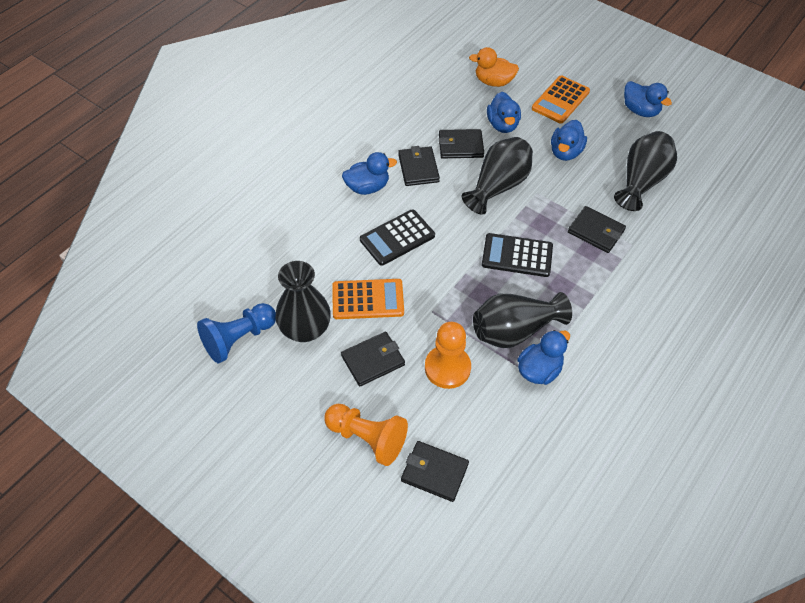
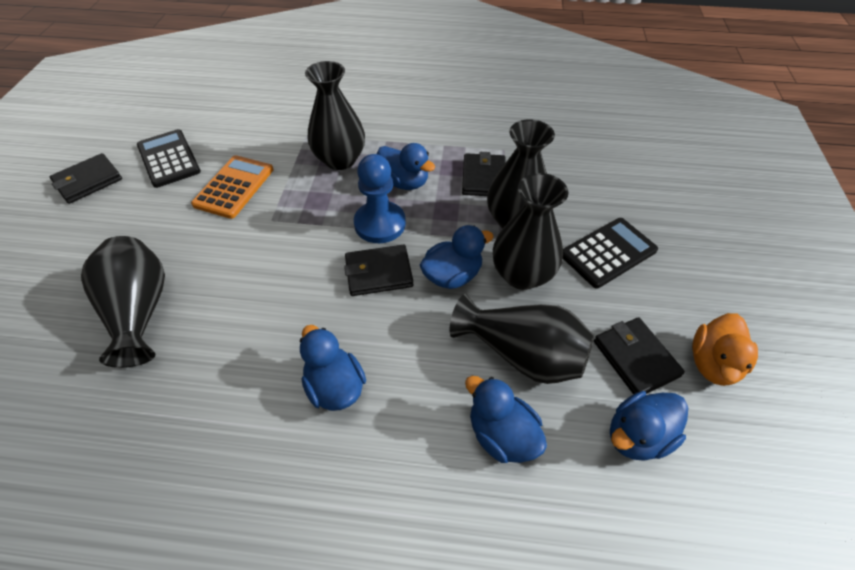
black vase: [275,261,331,342] [462,137,533,215] [473,292,572,348] [614,131,677,211] = 4 -> [81,236,165,368] [305,61,365,170] [450,294,594,384] [487,119,555,229] [493,173,569,290] = 5
black wallet: [341,332,405,386] [398,146,440,186] [401,441,469,502] [439,129,484,158] [568,206,626,253] = 5 -> [50,153,122,204] [344,245,414,296] [462,152,506,196] [594,317,685,394] = 4
orange calculator: [332,279,404,319] [532,75,590,124] = 2 -> [191,155,273,219] = 1
orange pawn: [324,404,408,466] [425,322,471,389] = 2 -> none = 0

